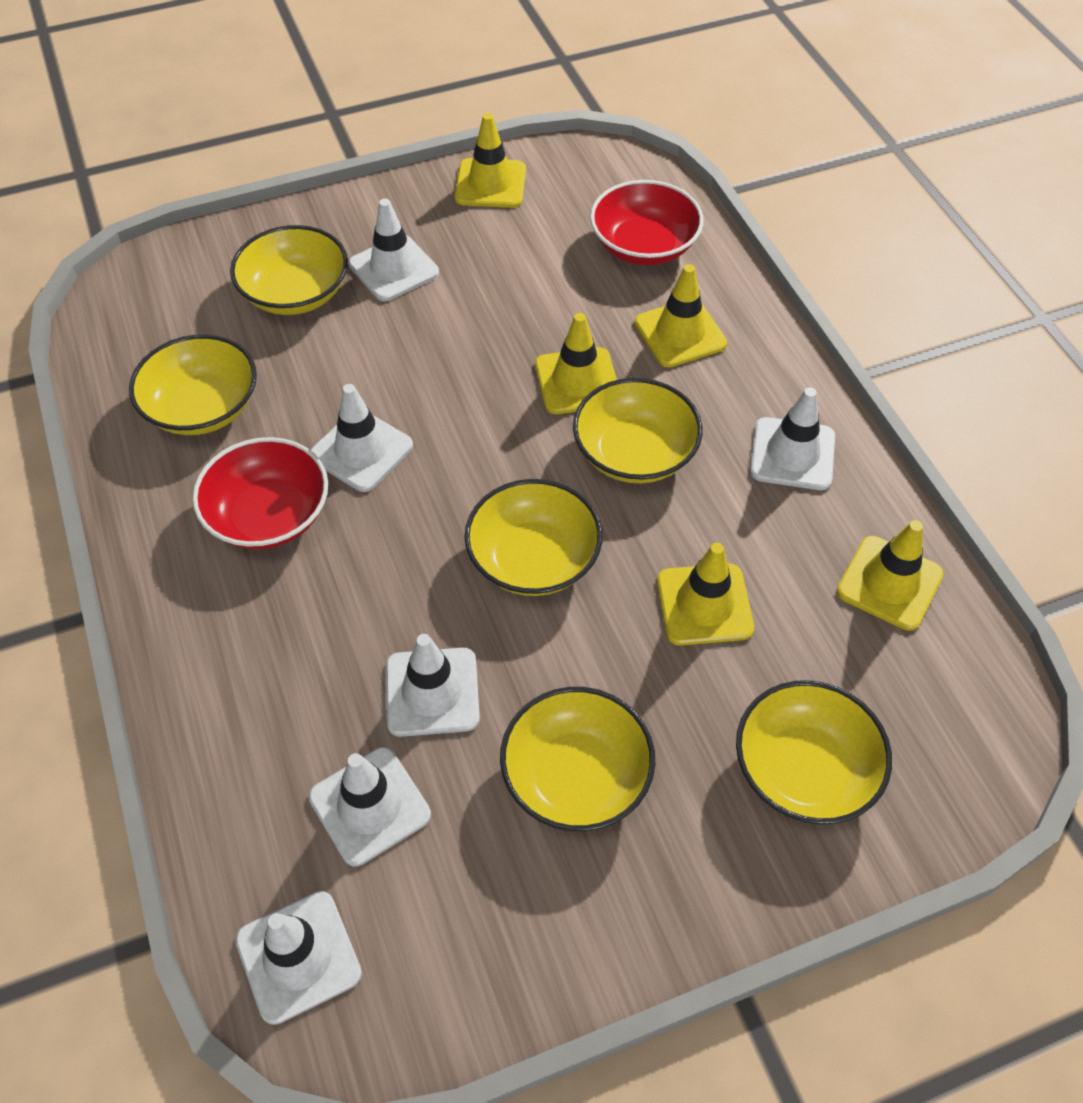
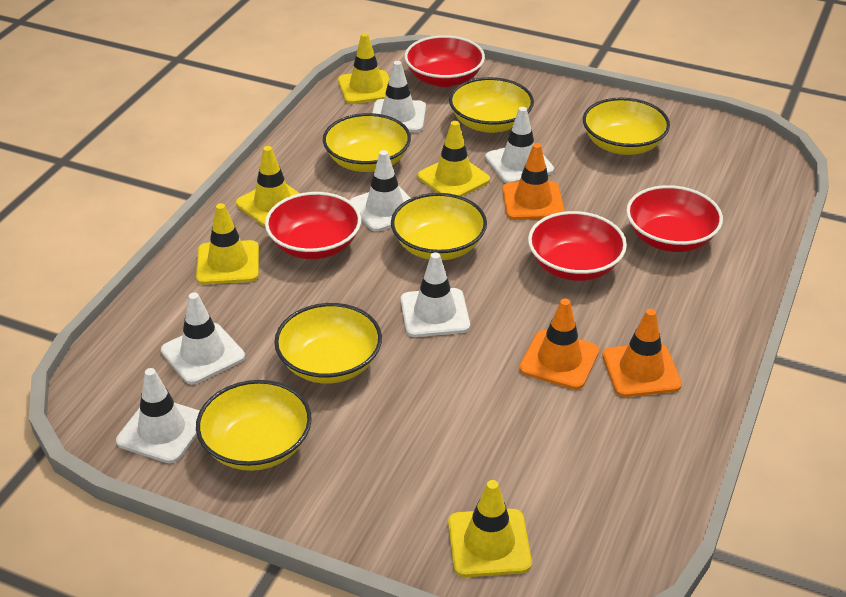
orange traffic cone: none = 0 -> [502,143,565,220] [520,299,599,390] [602,309,682,397] = 3
red bowl: [192,437,328,550] [590,180,704,265] = 2 -> [265,192,361,259] [405,35,485,87] [528,211,627,281] [626,185,723,252] = 4

